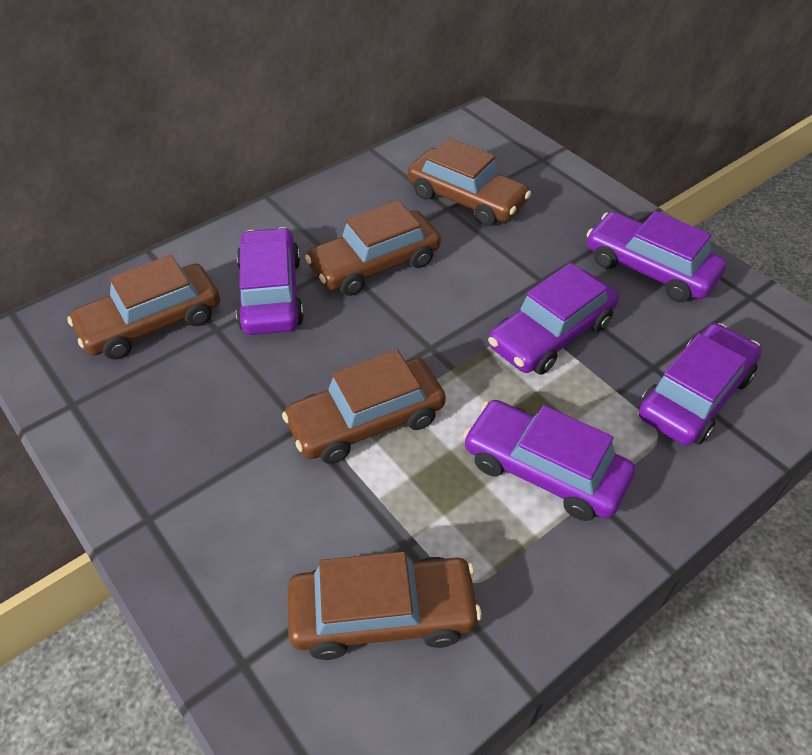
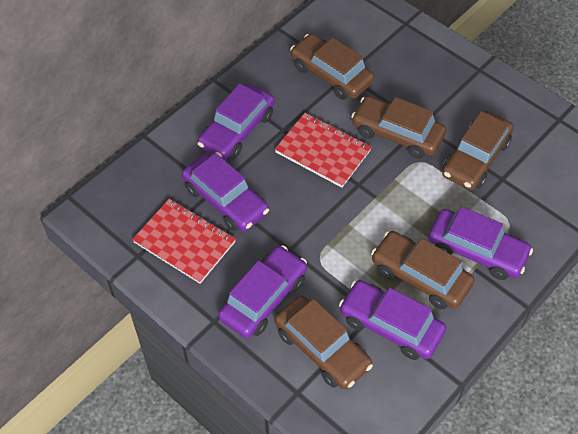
red notebook: none = 0 -> [132,199,236,284] [275,113,372,188] = 2

